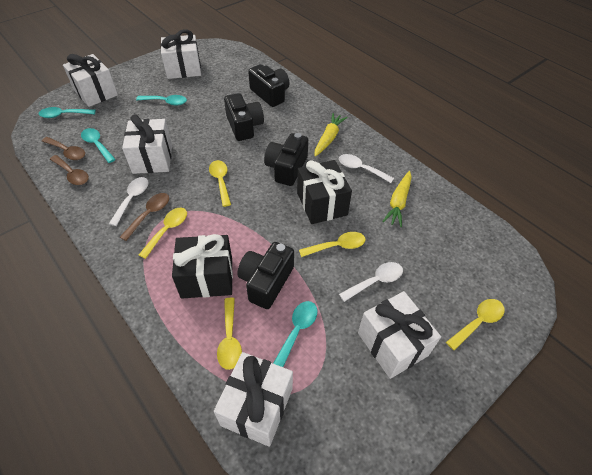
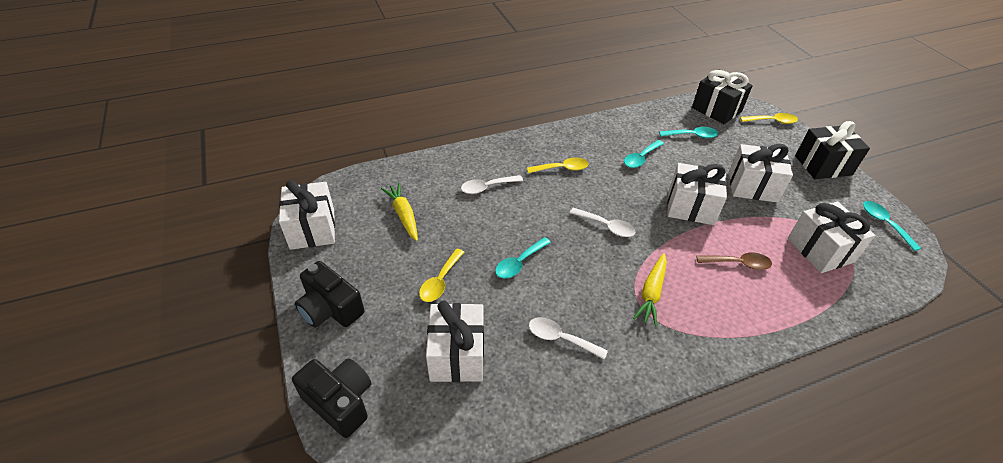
black camera: [224,93,264,141] [237,242,294,309] [248,64,289,107] [264,133,308,186] = 4 -> [292,358,371,438] [295,261,365,328] = 2
brown spoon: [42,137,85,160] [50,155,89,185] [120,193,169,241] = 3 -> [696,253,772,270] = 1
yellow spoon: [139,208,187,259] [209,160,231,207] [217,298,242,370] [299,232,366,257] [446,299,505,350] = 5 -> [419,249,464,302] [527,157,589,173] [740,113,798,124] = 3

